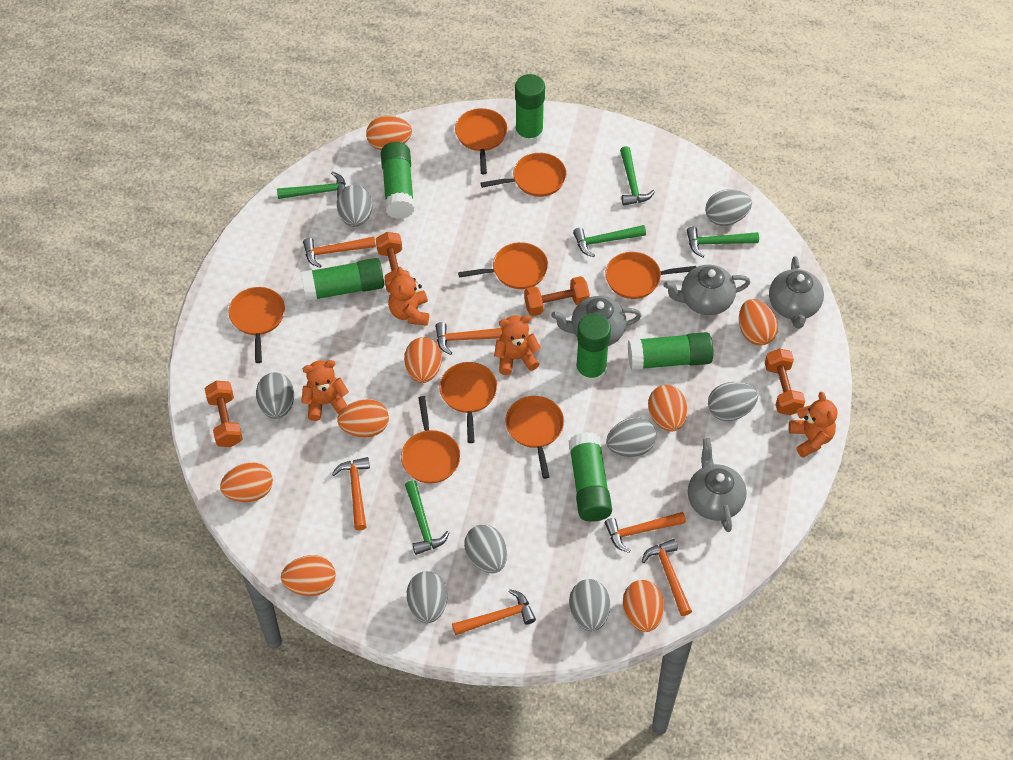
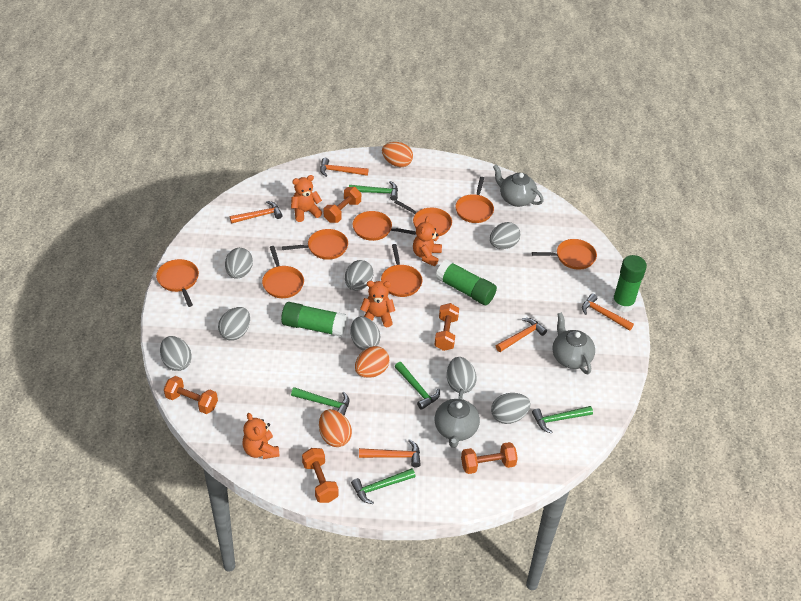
green glue stick: [301,258,384,302] [381,142,415,219] [515,74,545,145] [569,432,612,522] [576,314,611,384] [628,332,713,370] = 6 -> [281,302,347,337] [436,259,497,305] [612,255,647,312] = 3
grey teapot: [551,296,642,346] [663,265,750,315] [688,438,747,532] [769,256,824,328] = 4 -> [435,389,480,448] [493,165,544,207] [552,312,595,374] = 3
orange dumbbell: [204,381,243,447] [376,232,410,293] [524,276,590,316] [765,348,805,415] = 4 -> [164,376,218,414] [302,448,338,503] [324,187,361,223] [434,303,459,351] [461,442,518,474] = 5
orange egg: [220,462,273,502] [281,555,336,596] [337,399,389,437] [366,116,412,150] [404,337,442,383] [623,580,664,632] [648,385,687,432] [739,299,778,346] = 8 -> [319,409,352,447] [355,346,389,378] [382,142,413,167] = 3
orange hammer: [303,237,376,268] [332,457,370,530] [435,322,502,355] [452,589,536,635] [605,512,686,553] [641,539,692,616] = 6 -> [230,201,283,224] [320,158,368,177] [359,439,421,467] [496,318,547,352] [582,293,634,331] = 5

